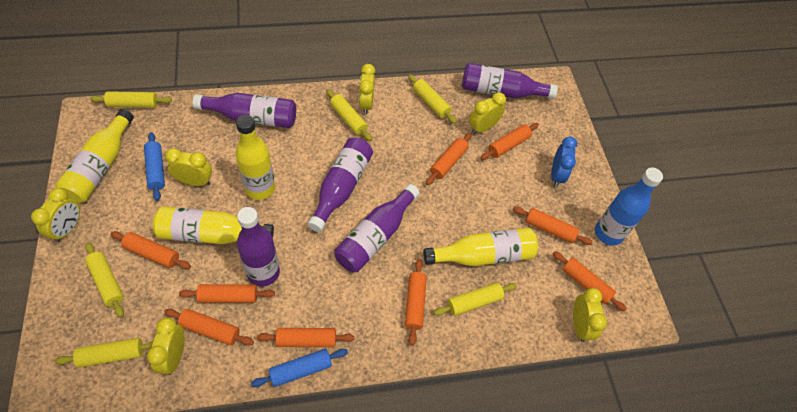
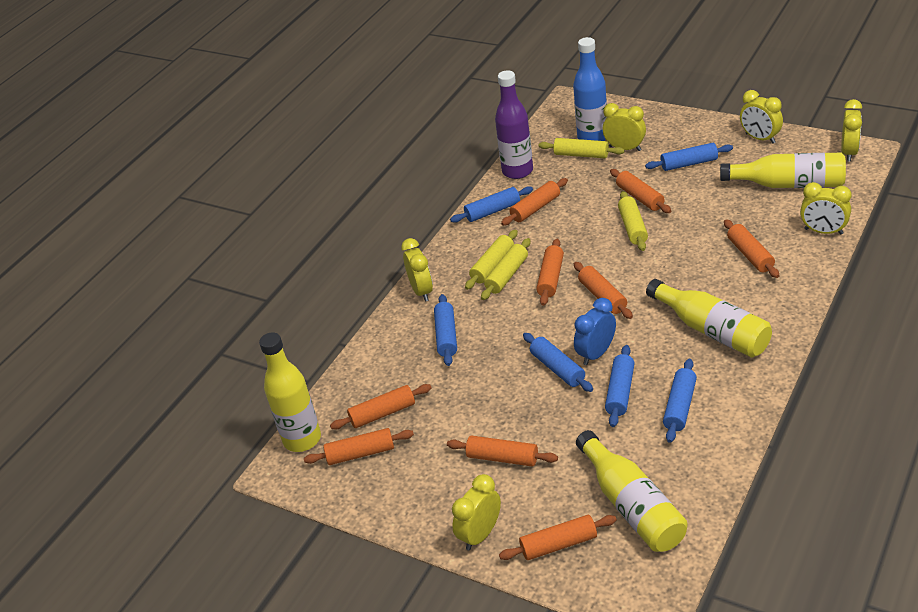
blue rolling pin: [144,132,165,201] [251,349,348,387] = 2 -> [434,294,457,366] [450,186,533,223] [523,333,593,392] [605,345,635,427] [645,143,733,171] [663,359,697,443] = 6
purple bottle: [193,93,296,128] [237,207,280,287] [307,138,373,232] [334,184,420,272] [462,63,558,99] = 5 -> [495,70,533,179] = 1
yellow rolling pin: [54,338,153,368] [85,242,124,317] [90,91,172,108] [326,89,372,141] [408,74,457,124] [434,283,517,316] = 6 -> [465,230,518,290] [481,238,531,300] [538,138,625,158] [618,191,648,251] = 4

